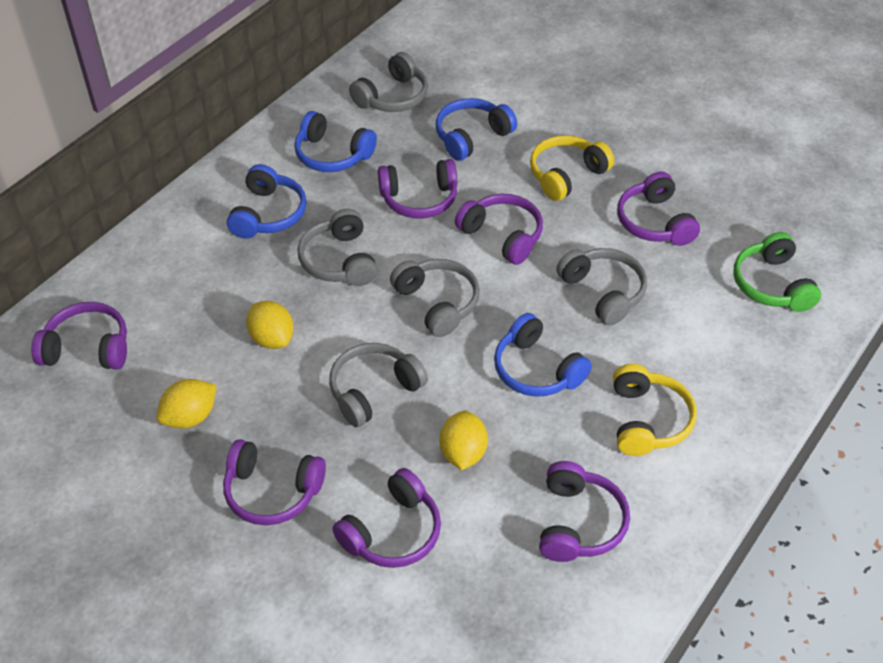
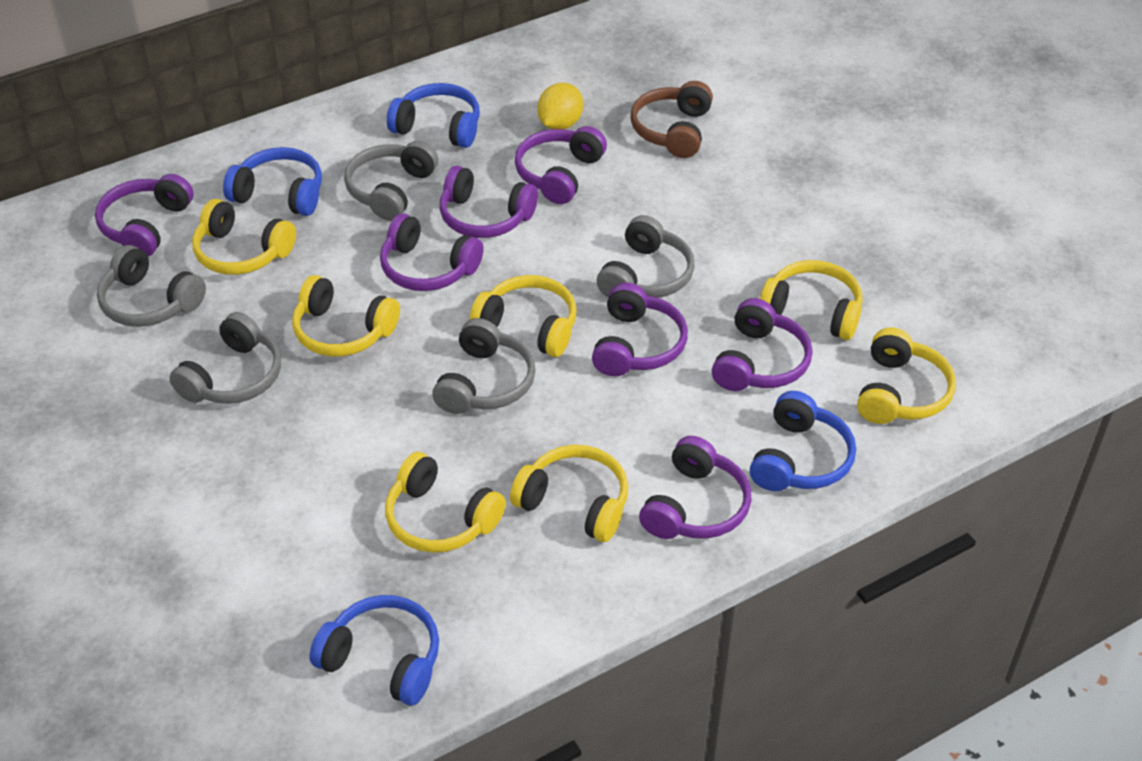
brown headphones: none = 0 -> [630,81,713,158] = 1
green headphones: [733,232,821,312] = 1 -> none = 0
yellow headphones: [530,135,614,201] [613,364,697,456] = 2 -> [192,199,296,275] [292,275,400,357] [385,452,506,553] [470,275,577,357] [510,445,628,542] [760,260,863,340] [857,327,956,424] = 7
yellow lemon: [157,379,217,429] [246,301,294,349] [440,411,488,470] = 3 -> [537,83,583,129] = 1

